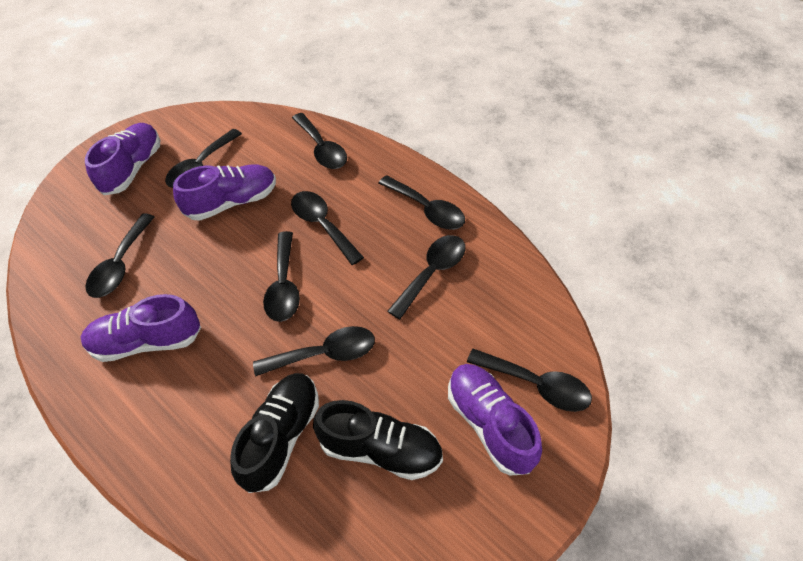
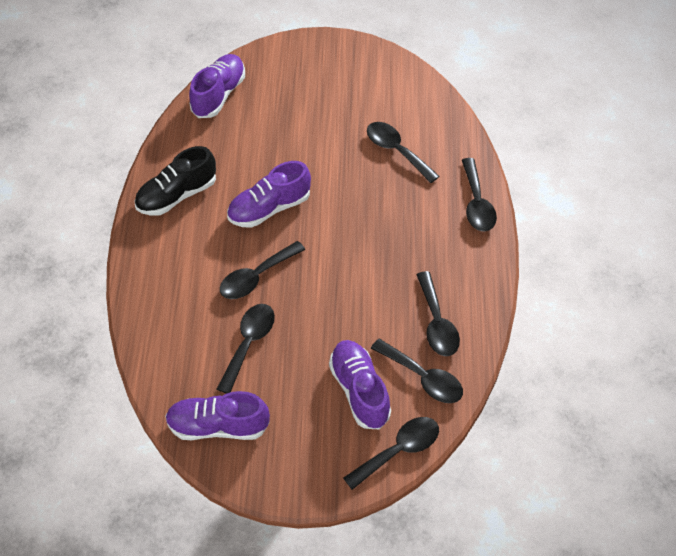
black shoe: [230,373,319,493] [313,400,443,480] = 2 -> [134,146,216,216] = 1
black spoon: [85,213,154,298] [165,129,242,188] [253,326,375,377] [263,231,300,322] [291,191,364,265] [292,113,347,169] [378,175,465,230] [388,235,466,319] [467,349,592,412] = 9 -> [217,304,275,394] [220,241,305,299] [343,417,439,490] [367,122,439,183] [371,338,463,403] [416,271,460,356] [462,158,497,231] = 7

